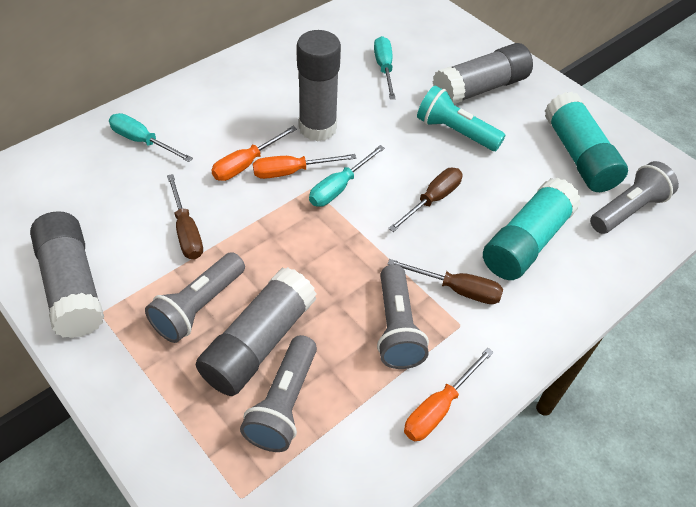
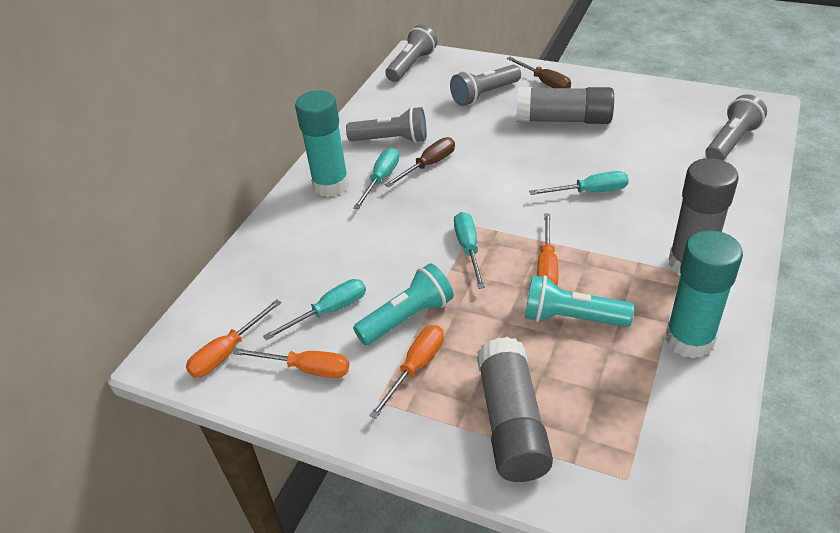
brown screwdriver: [167,174,203,259] [388,168,462,232] [388,259,503,304] = 3 -> [385,137,455,187] [507,57,571,88] = 2
grey glue stick: [30,211,104,338] [195,267,317,396] [297,30,341,141] [433,43,533,104] = 4 -> [477,337,553,482] [517,87,614,124] [669,158,738,276] = 3
orange screwdriver: [211,126,297,181] [253,154,356,179] [404,348,494,441] = 3 -> [186,299,281,378] [233,348,349,378] [369,325,444,419] [537,214,559,285] = 4
turquoise flashlight: [417,85,506,151] = 1 -> [353,263,454,345] [525,275,634,327] = 2
turquoise screwdriver: [109,113,193,162] [309,145,385,207] [374,36,396,99] = 3 -> [263,279,366,340] [353,148,399,209] [454,212,485,289] [529,171,629,195] = 4

